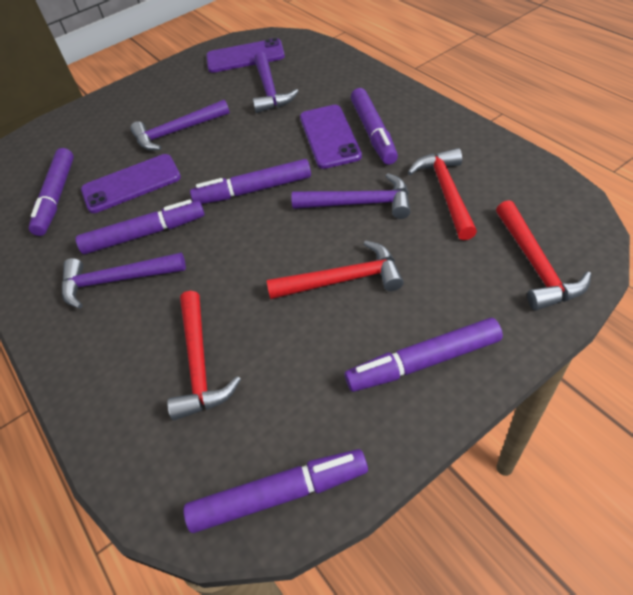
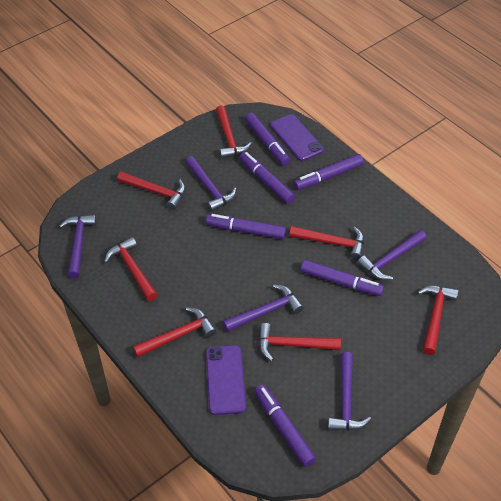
purple hammer: [62,252,186,309] [130,100,230,151] [253,52,298,113] [291,173,411,219] = 4 -> [59,215,97,278] [185,156,236,212] [223,284,304,332] [328,352,371,431] [357,230,426,280] = 5
purple phone: [81,154,181,213] [207,38,285,73] [300,105,362,169] = 3 -> [206,345,246,415] [270,114,324,161] = 2
red hammer: [167,291,241,421] [267,241,404,299] [408,148,477,240] [496,200,591,310] = 4 -> [104,237,158,301] [117,172,186,210] [133,307,216,357] [216,105,252,159] [259,323,341,361] [289,226,364,260] [417,286,458,355] = 7

